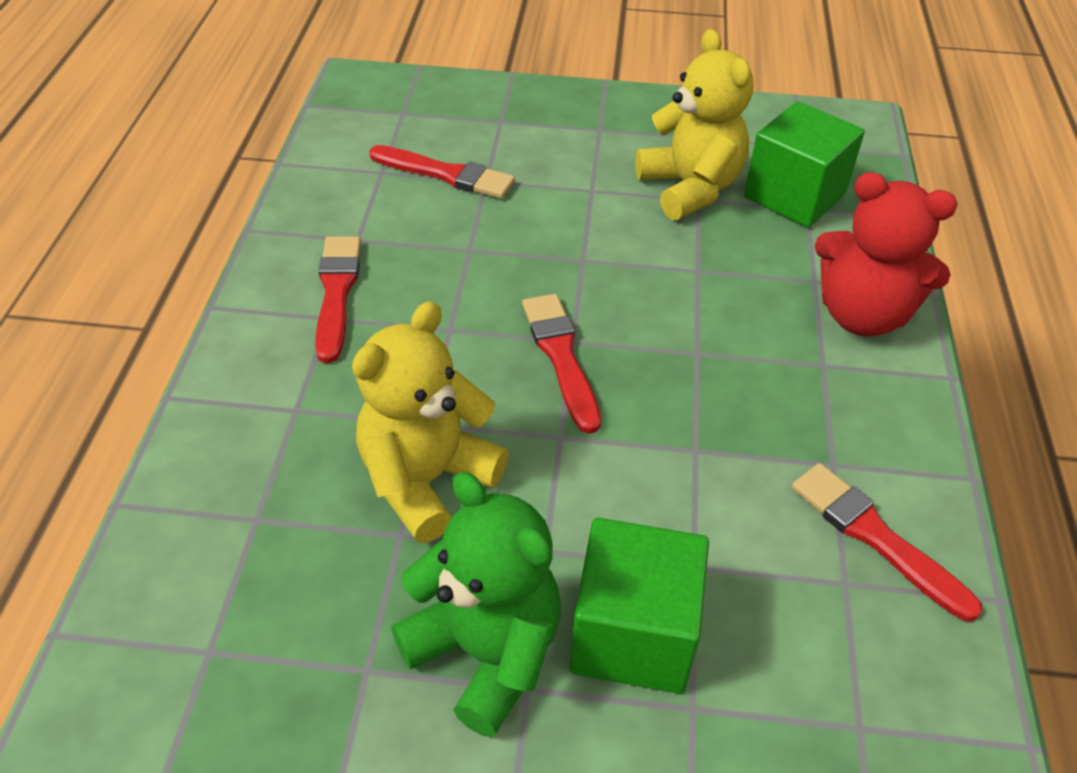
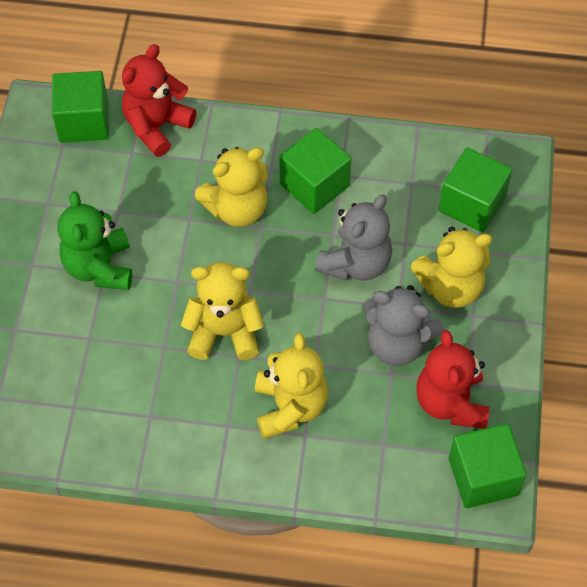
green cube: [570,518,709,694] [744,101,865,228] = 2 -> [52,71,109,143] [279,128,351,214] [439,148,512,232] [449,424,527,508] = 4
grey teddy bear: none = 0 -> [315,194,392,281] [364,285,444,366] = 2
red brush: [315,236,361,363] [369,145,515,199] [522,294,601,434] [792,463,982,621] = 4 -> none = 0
red teddy bear: [815,172,958,336] = 1 -> [122,44,196,157] [416,330,489,429] = 2
yellow teddy bear: [352,301,509,543] [635,29,754,220] = 2 -> [181,262,264,360] [195,147,268,227] [255,333,328,439] [410,227,492,308] = 4

